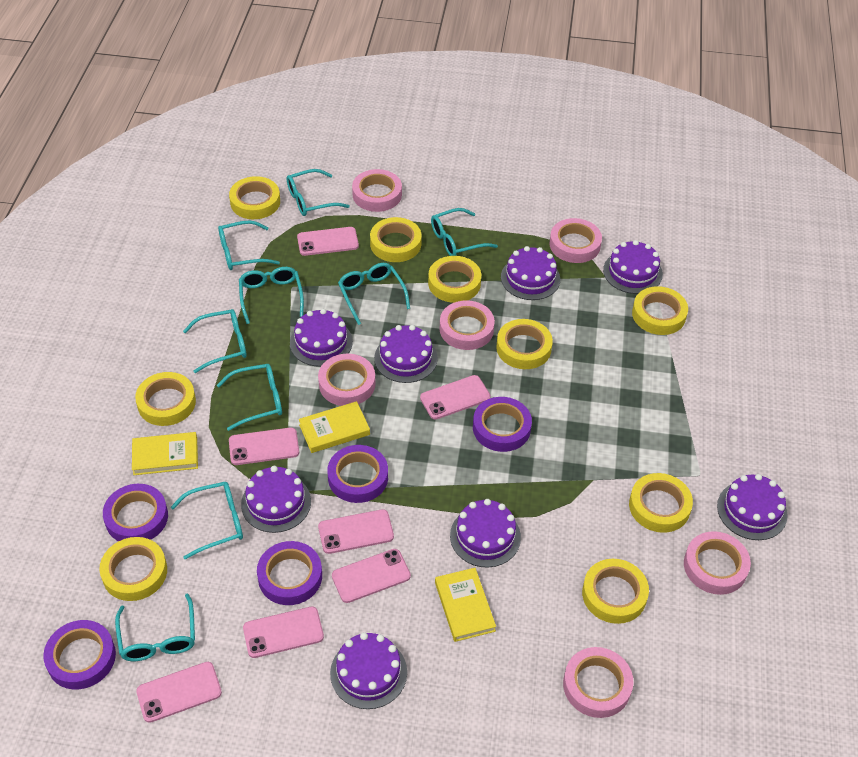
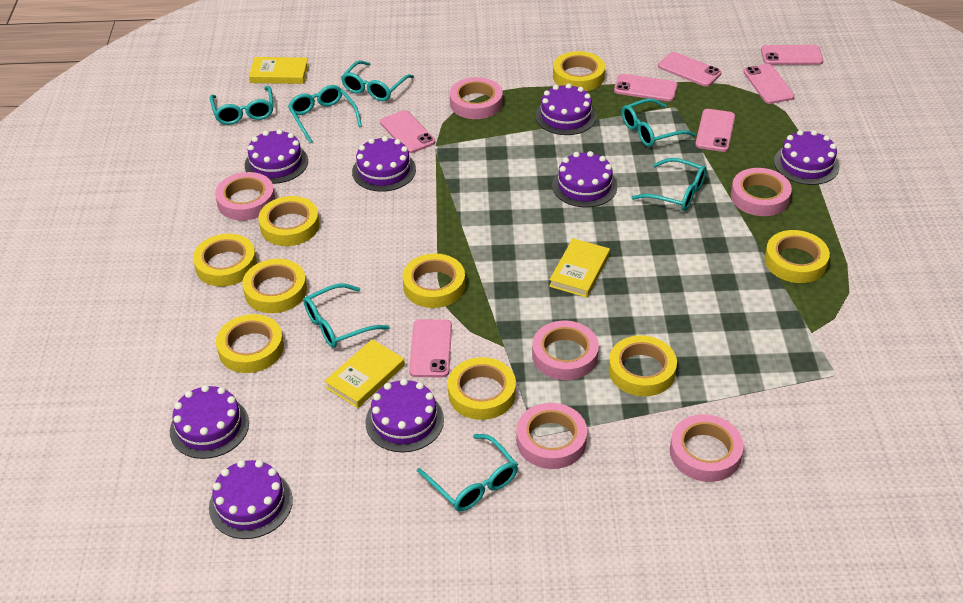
purple tape: [43,620,116,690] [103,484,168,541] [257,541,322,605] [327,445,388,503] [473,397,532,452] = 5 -> none = 0
turquoise glasses: [115,593,195,661] [171,482,243,559] [183,309,247,373] [217,364,282,431] [218,220,280,270] [239,267,304,324] [287,169,350,216] [338,263,410,325] [431,208,498,256] = 9 -> [210,86,273,125] [288,85,362,143] [303,283,390,348] [341,60,414,101] [417,434,518,511] [622,98,696,147] [631,158,707,211] = 7

